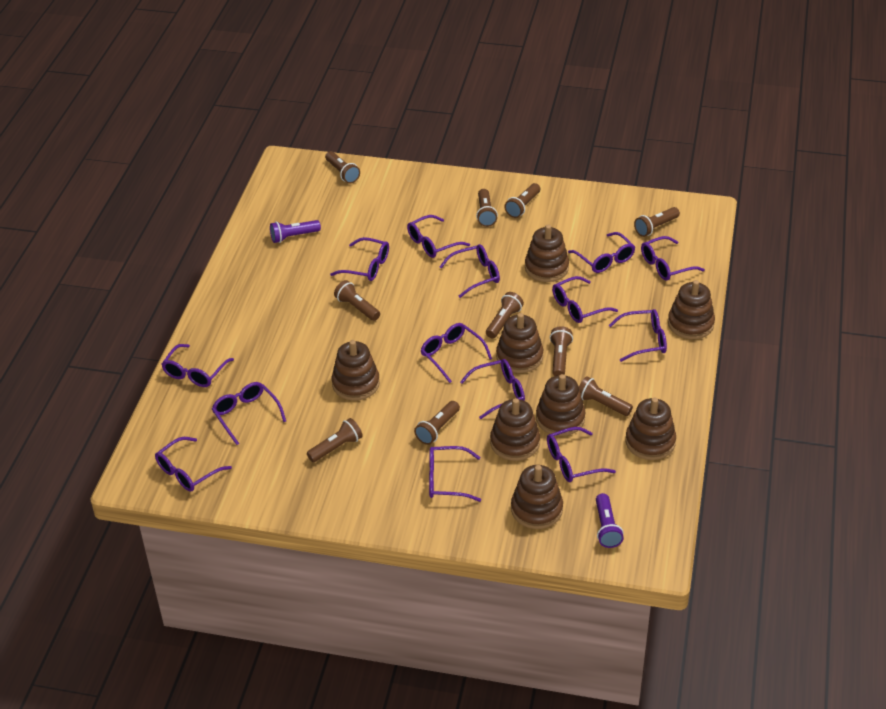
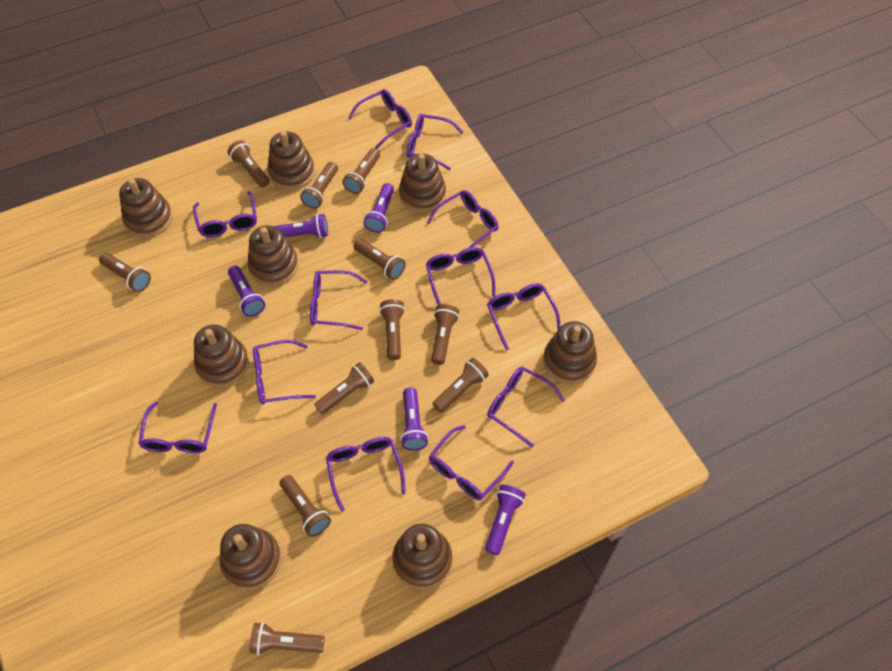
brown flashlight: [307,418,363,462] [325,151,360,183] [334,280,380,321] [414,401,460,445] [476,189,498,227] [486,292,524,338] [505,183,540,218] [550,326,573,376] [579,376,633,416] [634,207,680,237] = 10 -> [99,253,151,292] [228,140,270,187] [250,622,325,655] [280,475,331,537] [300,162,338,209] [314,362,374,414] [343,148,380,194] [354,239,406,280] [379,299,405,360] [431,304,459,365] [433,358,489,413] = 11
purple flashlight: [270,220,321,243] [596,493,624,548] = 2 -> [228,266,265,317] [274,214,328,238] [364,183,394,233] [400,388,428,451] [485,485,525,555] = 5
purple glasses: [155,437,232,491] [161,344,234,387] [212,382,286,445] [330,237,389,281] [407,215,470,258] [421,323,492,383] [429,446,481,502] [439,244,500,298] [460,359,525,419] [547,427,616,482] [552,276,618,323] [568,232,635,273] [609,309,667,362] [641,236,705,281] = 14 -> [138,401,217,453] [193,191,257,237] [253,340,316,405] [310,270,367,330] [326,437,406,512] [348,89,412,149] [407,114,464,170] [426,247,496,305] [427,190,498,248] [429,425,514,500] [487,283,561,351] [487,367,565,447] = 12

